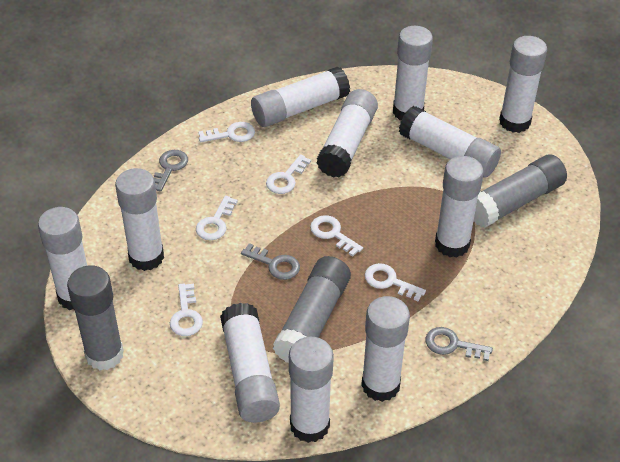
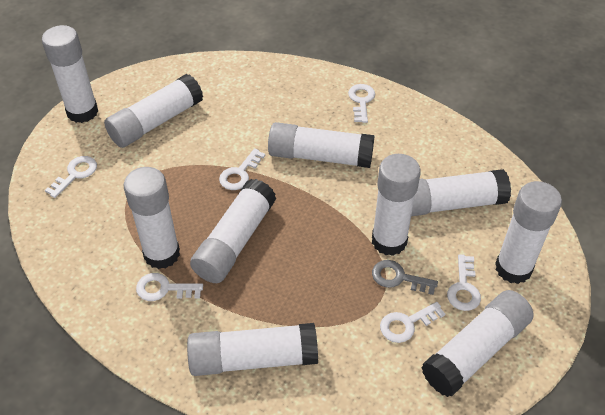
grey glue stick: [67,265,124,370] [273,256,351,363] [474,154,567,228] = 3 -> none = 0
grey key: [154,150,188,192] [241,243,300,280] [425,327,493,361] = 3 -> [372,260,438,295] = 1
white glue stick: [38,207,87,310] [115,168,164,271] [220,303,280,423] [251,67,350,127] [289,337,334,443] [316,89,378,178] [361,296,410,402] [393,26,433,120] [399,106,501,178] [435,156,484,258] [499,36,547,133] = 11 -> [42,25,98,123] [104,74,203,148] [124,167,180,269] [187,323,318,376] [190,179,276,283] [268,122,374,168] [372,154,421,256] [411,169,511,216] [421,290,534,397] [495,181,562,284] = 10

